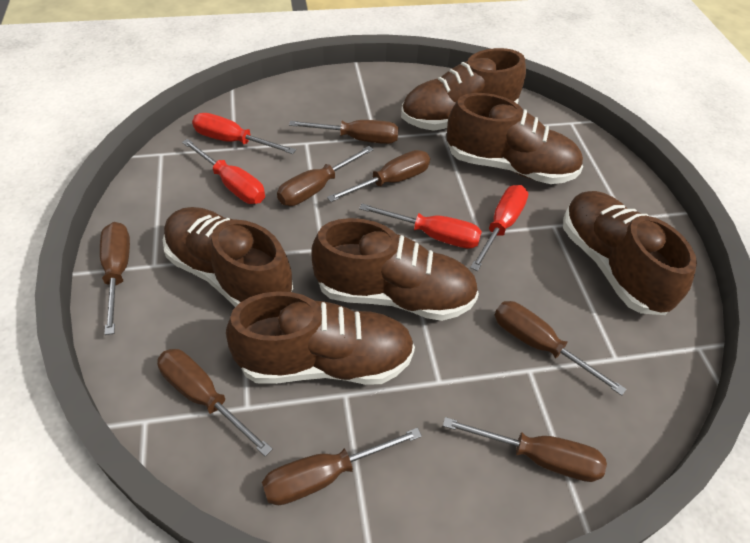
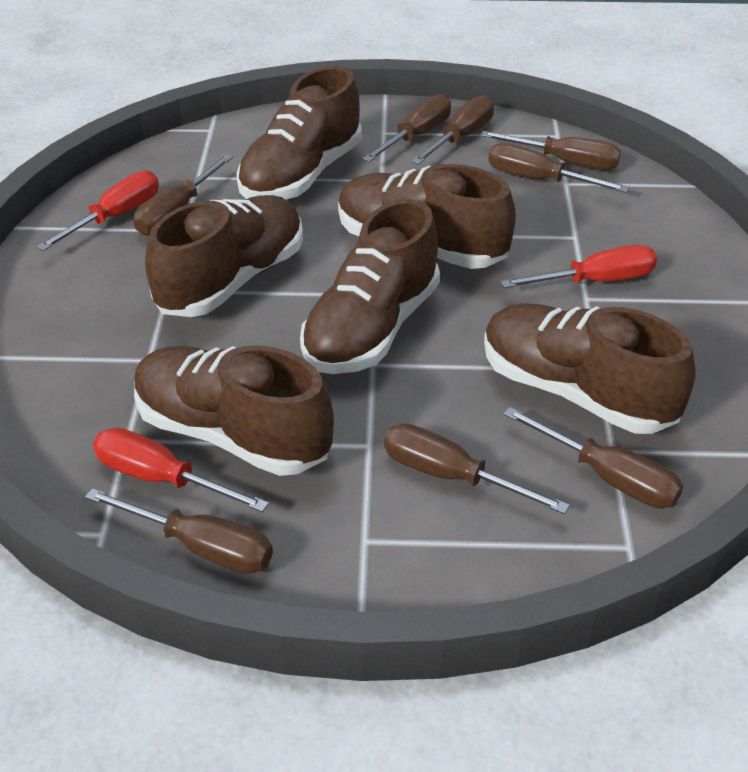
red screwdriver: [182,139,265,204] [192,113,296,154] [359,204,482,249] [470,185,528,271] = 4 -> [36,170,159,251] [93,428,269,512] [500,245,657,288] = 3

